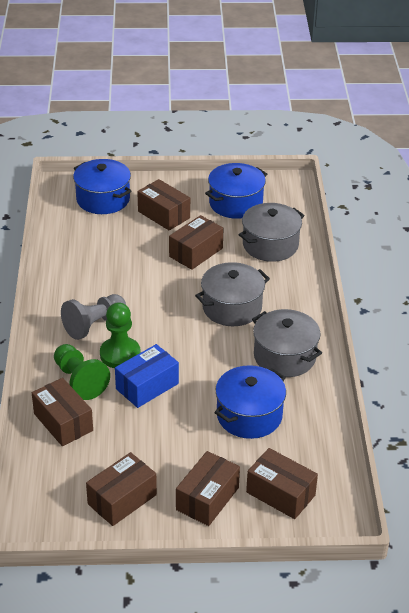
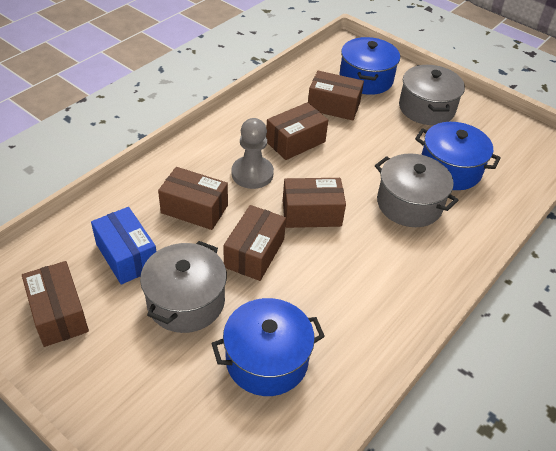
green pawn: [54,344,110,400] [100,302,141,368] = 2 -> none = 0

